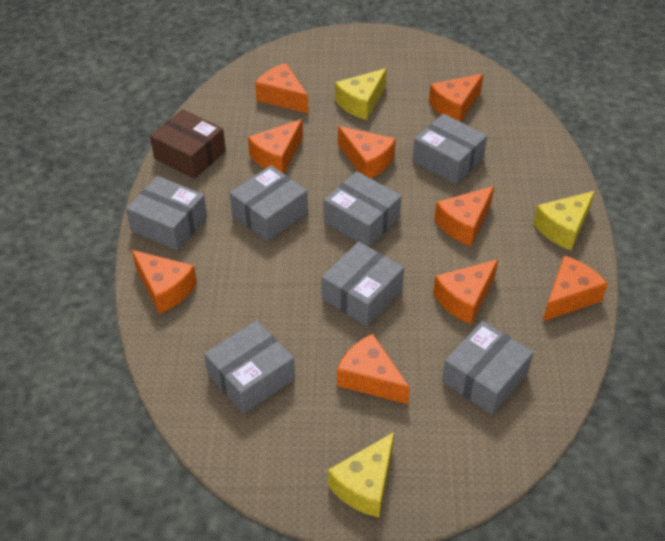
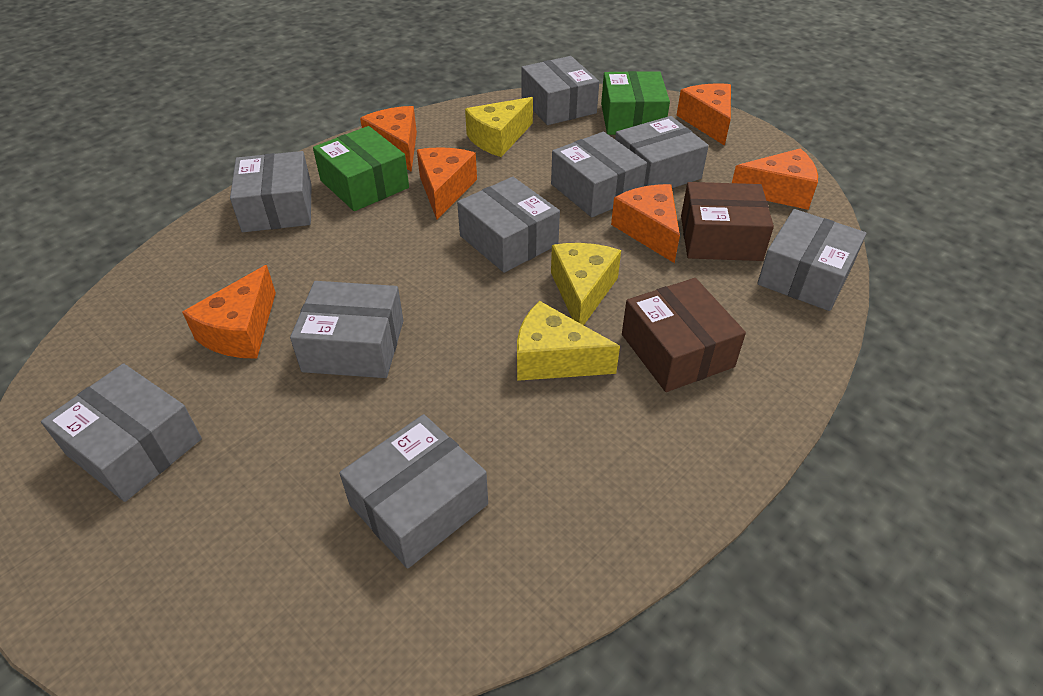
brown box: [150,109,226,179] = 1 -> [622,278,746,392] [681,182,774,261] = 2
green box: none = 0 -> [313,126,409,211] [601,71,670,135] = 2
grey box: [126,176,207,251] [204,320,295,414] [230,165,308,242] [322,242,404,326] [324,171,402,247] [413,114,487,184] [442,321,534,414] = 7 -> [41,363,202,502] [230,151,312,232] [290,281,404,378] [339,414,488,569] [457,177,560,273] [522,56,599,125] [551,132,647,217] [615,116,709,188] [757,209,866,311] = 9
orange cheese: [132,250,197,314] [248,119,303,174] [255,63,309,114] [337,334,410,404] [338,126,396,179] [429,74,483,122] [433,259,498,324] [434,186,494,246] [543,255,608,322] = 9 -> [182,265,276,359] [360,106,417,172] [417,147,477,220] [611,184,680,263] [676,83,731,146] [732,148,818,210] = 6

